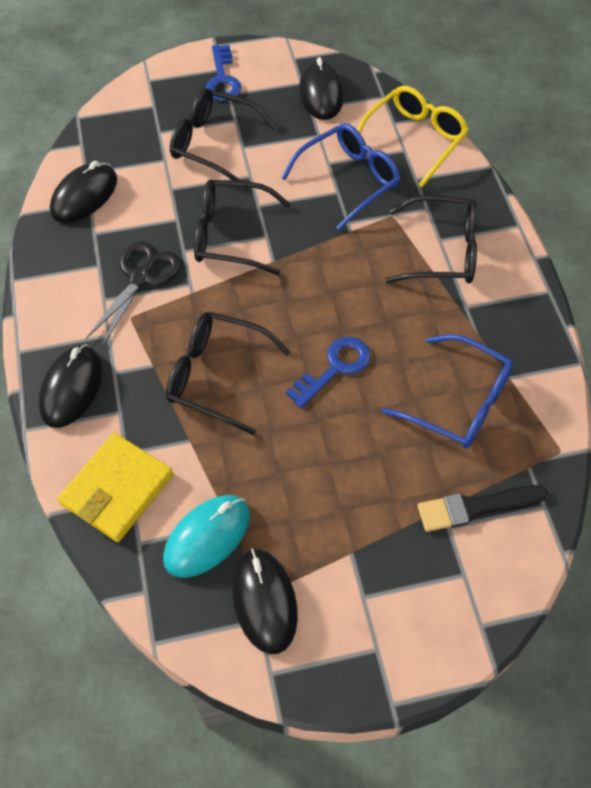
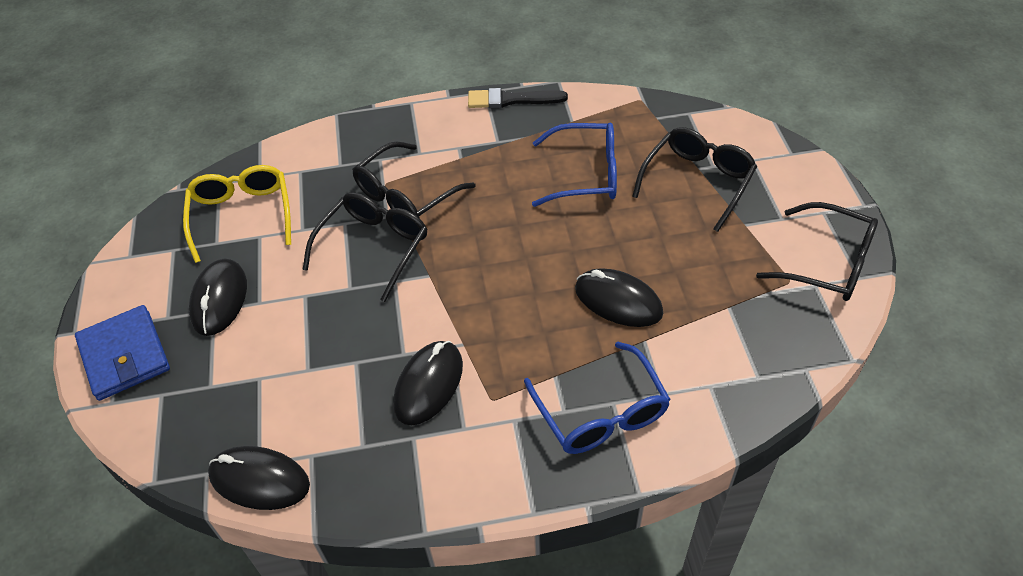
black scissors: [86,242,180,347] = 1 -> none = 0
blue key: [206,45,242,101] [286,337,371,408] = 2 -> none = 0
blue wallet: none = 0 -> [75,305,170,401] = 1
turquoise mouse: [163,495,250,578] = 1 -> none = 0
yellow wallet: [57,433,173,542] = 1 -> none = 0

